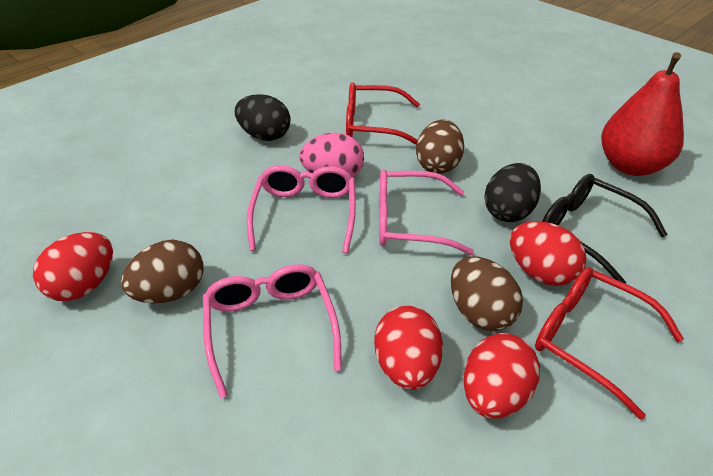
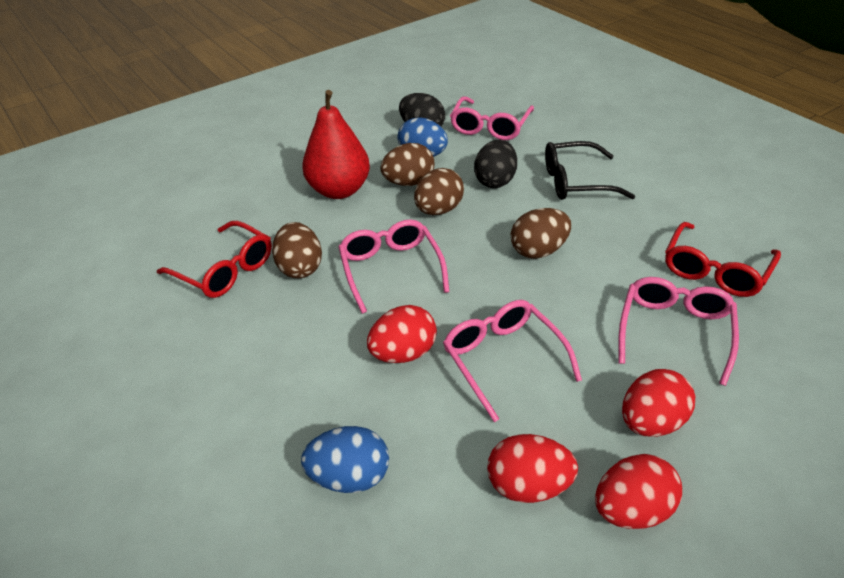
blue egg: none = 0 -> [301,426,389,493] [398,117,448,157] = 2
brown egg: [121,240,203,303] [416,120,464,174] [451,256,523,331] = 3 -> [272,222,322,278] [380,143,434,186] [414,168,464,215] [511,208,571,259] = 4
pink egg: [299,133,364,177] = 1 -> none = 0
pink glasses: [203,264,342,399] [247,165,356,253] [379,169,474,255] = 3 -> [339,220,449,314] [443,300,582,422] [450,96,534,140] [618,277,739,386] = 4

